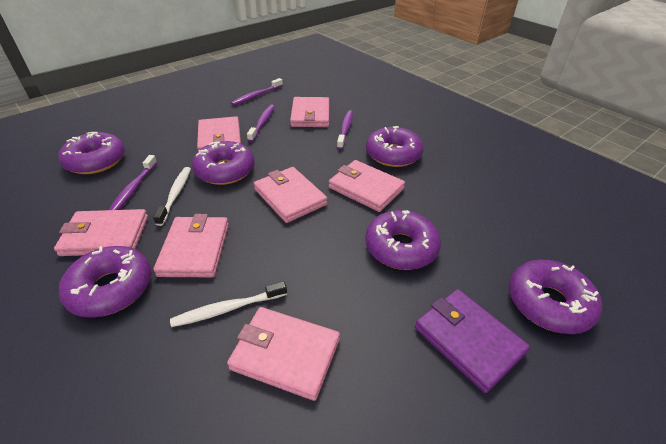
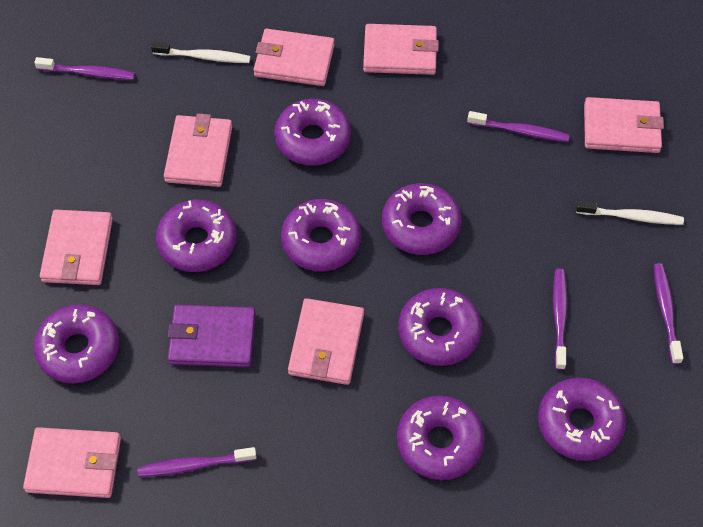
purple donut: [58,132,125,174] [59,246,151,318] [192,141,255,185] [365,210,441,270] [366,126,423,167] [509,260,602,334] = 6 -> [34,305,119,384] [156,200,237,272] [274,99,351,166] [281,199,361,272] [382,183,461,255] [397,396,485,480] [398,288,482,366] [538,378,626,461] = 8
purple toothbrush: [109,155,157,210] [231,78,283,106] [247,104,275,142] [337,110,353,150] = 4 -> [34,57,135,80] [137,447,257,477] [467,111,570,142] [553,269,567,370] [654,263,683,364] = 5

